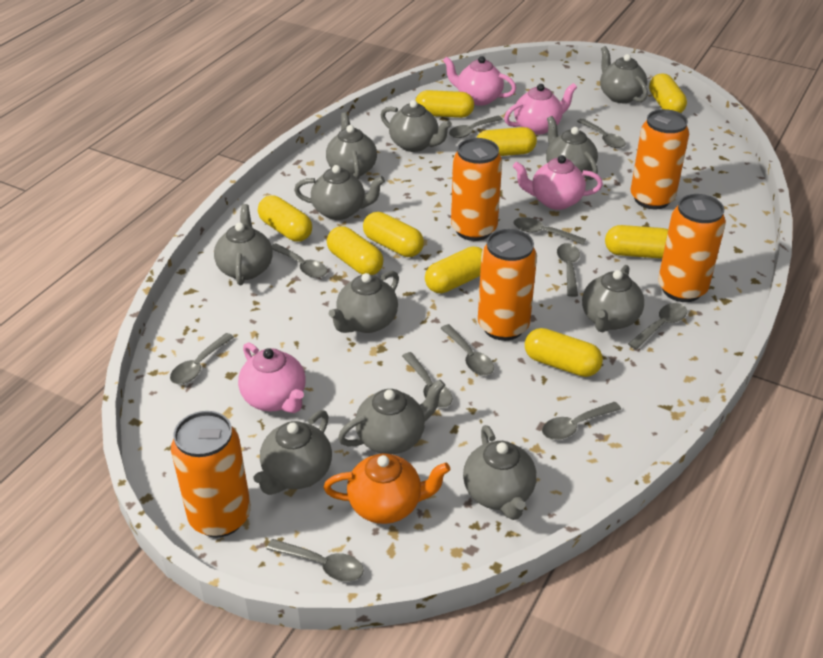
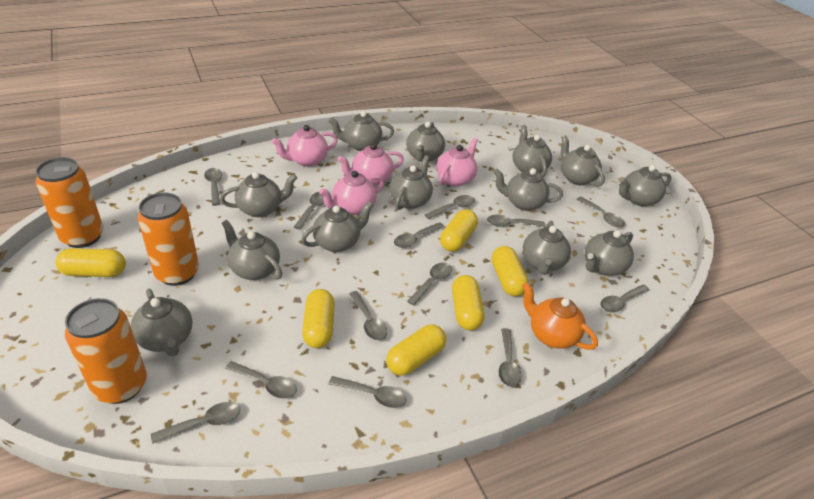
grey spoon: [170,333,234,384] [266,539,364,582] [271,243,327,278] [402,352,452,408] [440,324,494,376] [449,116,503,138] [514,217,586,245] [542,402,621,440] [557,243,580,297] [577,118,626,148] [628,303,687,350] = 11 -> [151,402,240,443] [204,168,222,206] [225,361,297,399] [294,192,324,230] [328,376,406,408] [349,291,387,341] [394,222,444,248] [407,263,452,306] [424,195,475,219] [487,215,545,227] [499,328,521,387] [577,197,625,227] [600,284,649,312] = 13
grey teapot: [214,204,273,285] [254,410,332,495] [294,165,385,220] [326,112,377,179] [329,271,399,333] [338,379,445,454] [381,100,452,152] [463,425,537,520] [546,116,598,180] [582,265,645,332] [600,46,648,103] = 11 -> [131,289,192,356] [220,172,297,217] [222,220,282,280] [301,201,373,252] [328,111,394,151] [390,155,433,210] [406,122,445,162] [493,168,563,211] [513,125,552,177] [523,221,571,275] [561,135,605,187] [585,230,634,276] [619,165,672,206] = 13
orange can: [171,411,251,538] [451,138,502,241] [478,229,537,341] [631,109,689,209] [658,194,726,302] = 5 -> [36,157,103,248] [65,298,147,404] [138,192,199,286] = 3
yellow capsule: [258,195,312,242] [327,227,384,275] [363,212,424,257] [415,90,474,118] [425,246,483,293] [476,127,537,156] [525,328,603,377] [605,225,668,259] [649,73,687,113] = 9 -> [56,248,126,277] [302,289,335,348] [386,324,446,376] [440,209,478,252] [452,275,484,330] [492,246,529,296] = 6

